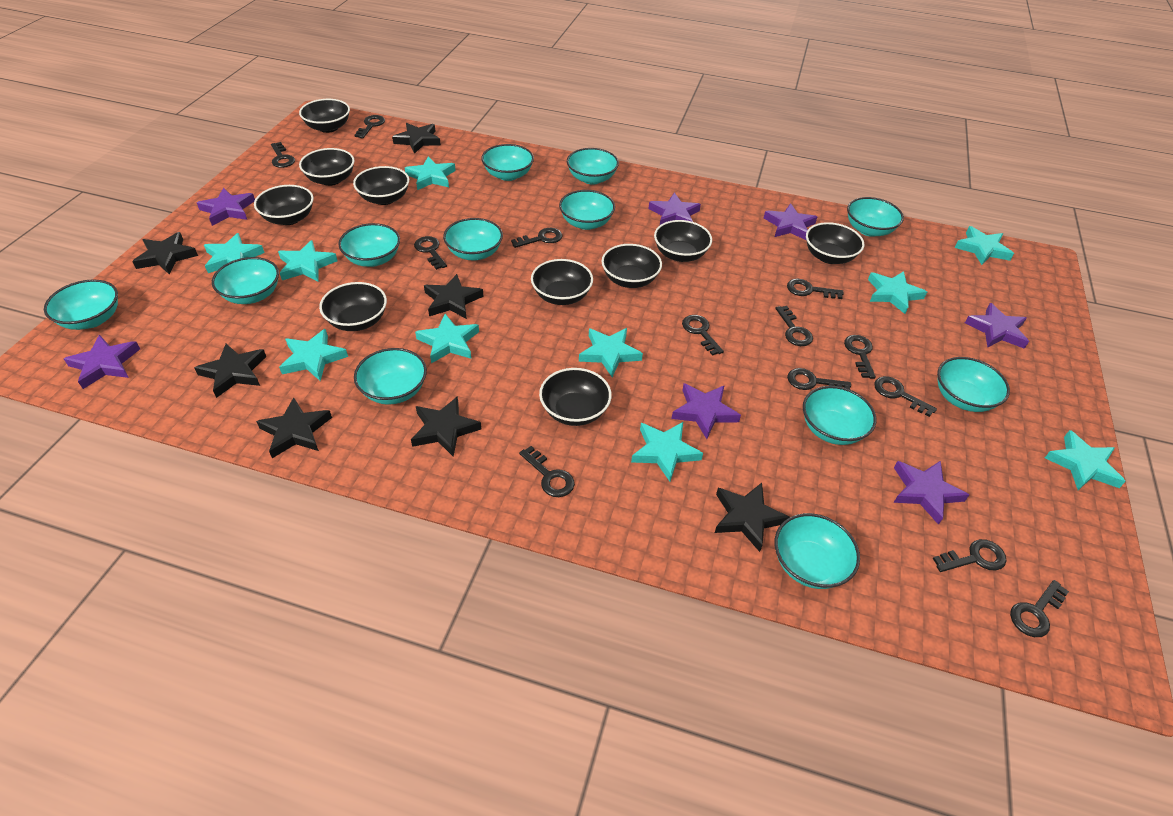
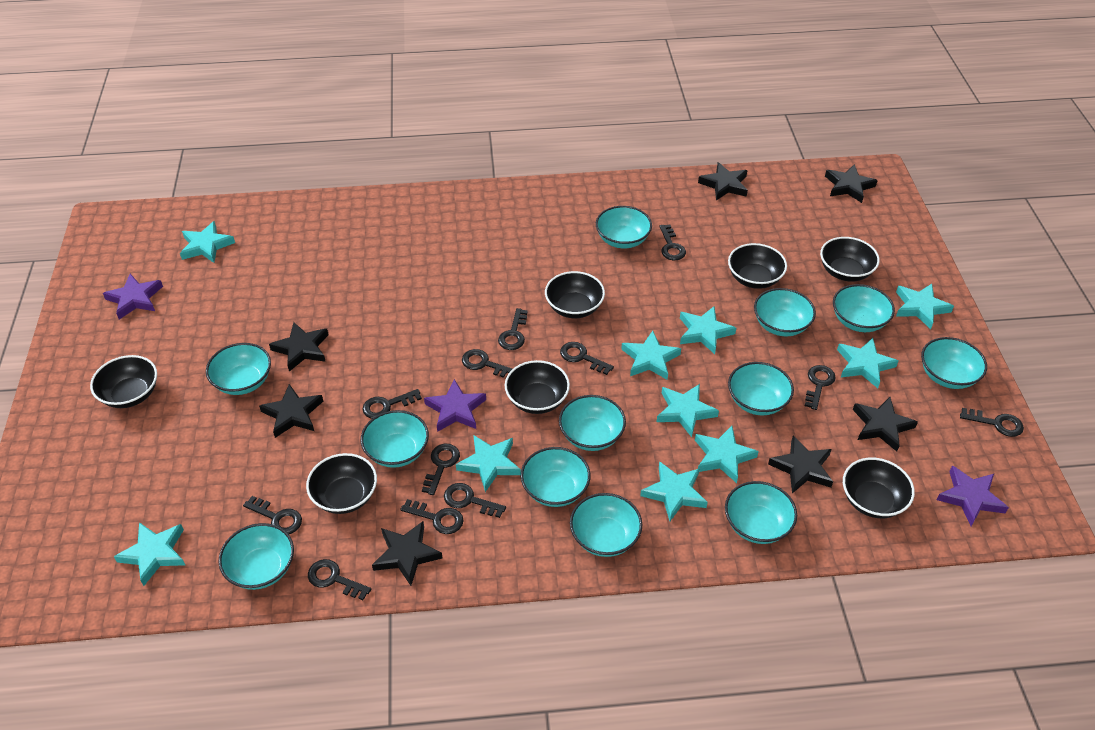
black bowl: [254,185,314,225] [299,99,350,133] [299,148,355,186] [319,282,387,331] [353,166,409,205] [531,259,593,305] [539,368,612,426] [601,244,662,288] [654,220,712,262] [806,222,864,264] = 10 -> [90,355,157,408] [306,453,377,514] [505,360,570,414] [545,271,605,318] [728,243,787,289] [820,237,880,282] [843,458,915,518] = 7
black key: [271,142,295,168] [354,115,385,139] [414,236,447,270] [511,228,562,248] [519,446,575,497] [682,315,724,356] [775,306,813,346] [787,279,844,299] [787,368,851,390] [844,335,876,379] [874,376,937,417] [933,539,1006,572] [1010,580,1069,637] = 13 -> [243,496,302,534] [308,559,371,600] [362,389,422,419] [400,499,464,534] [422,444,460,495] [444,483,506,518] [462,349,512,378] [498,308,528,350] [560,342,614,375] [660,224,686,260] [805,365,836,410] [960,408,1024,437] = 12
purple star: [64,335,140,389] [197,188,255,226] [649,193,701,225] [671,383,741,439] [764,203,817,240] [893,460,969,525] [965,303,1029,349] = 7 -> [103,274,163,319] [424,379,486,432] [937,466,1009,526] = 3

